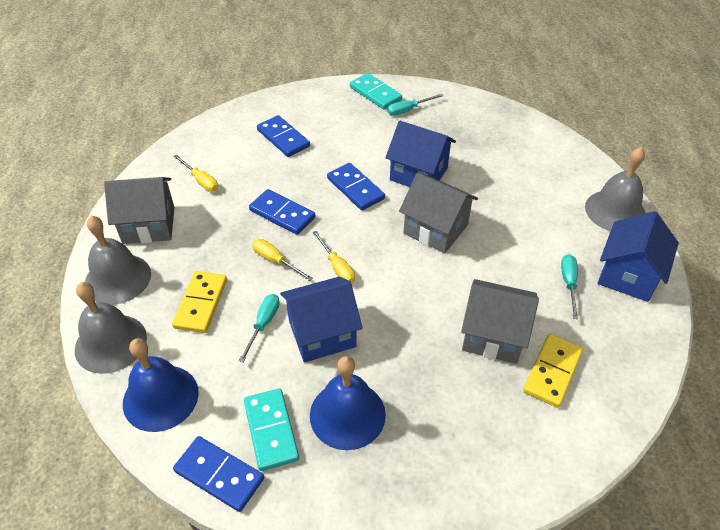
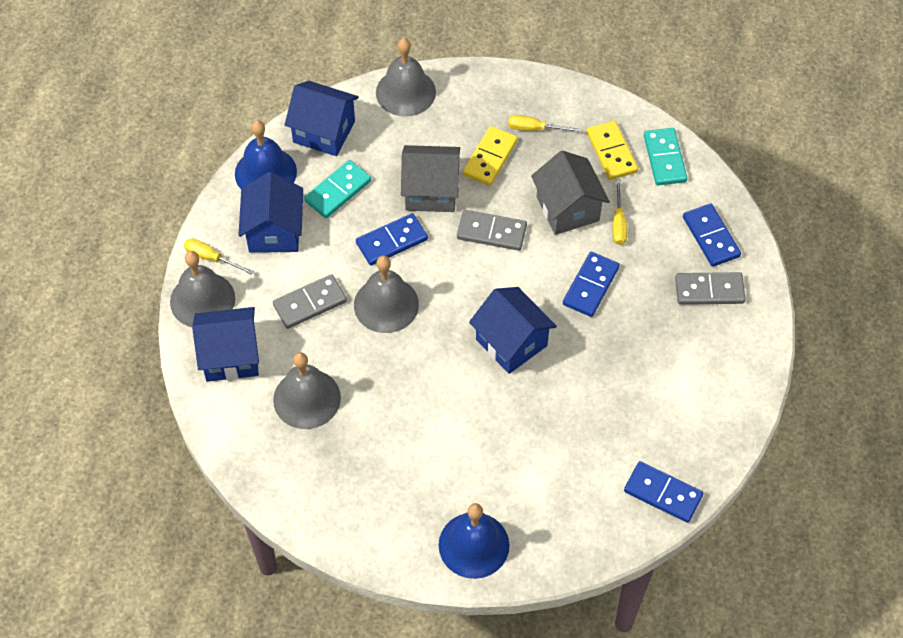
blue house: [280,277,363,363] [385,121,456,187] [598,211,679,302] = 3 -> [192,307,259,382] [238,172,303,253] [285,81,359,156] [469,287,557,374] = 4
grey bell: [75,282,147,374] [85,216,151,305] [585,147,646,231] = 3 -> [170,251,235,327] [273,352,341,429] [354,256,419,333] [376,38,436,117] = 4
grey domino: none = 0 -> [273,274,347,329] [457,210,527,251] [675,272,746,305] = 3
grey house: [104,177,174,244] [399,173,478,253] [461,279,539,364] = 3 -> [401,145,460,212] [531,150,610,235] = 2
turquoise screwdriver: [239,294,280,363] [387,94,443,116] [561,254,578,319] = 3 -> none = 0

